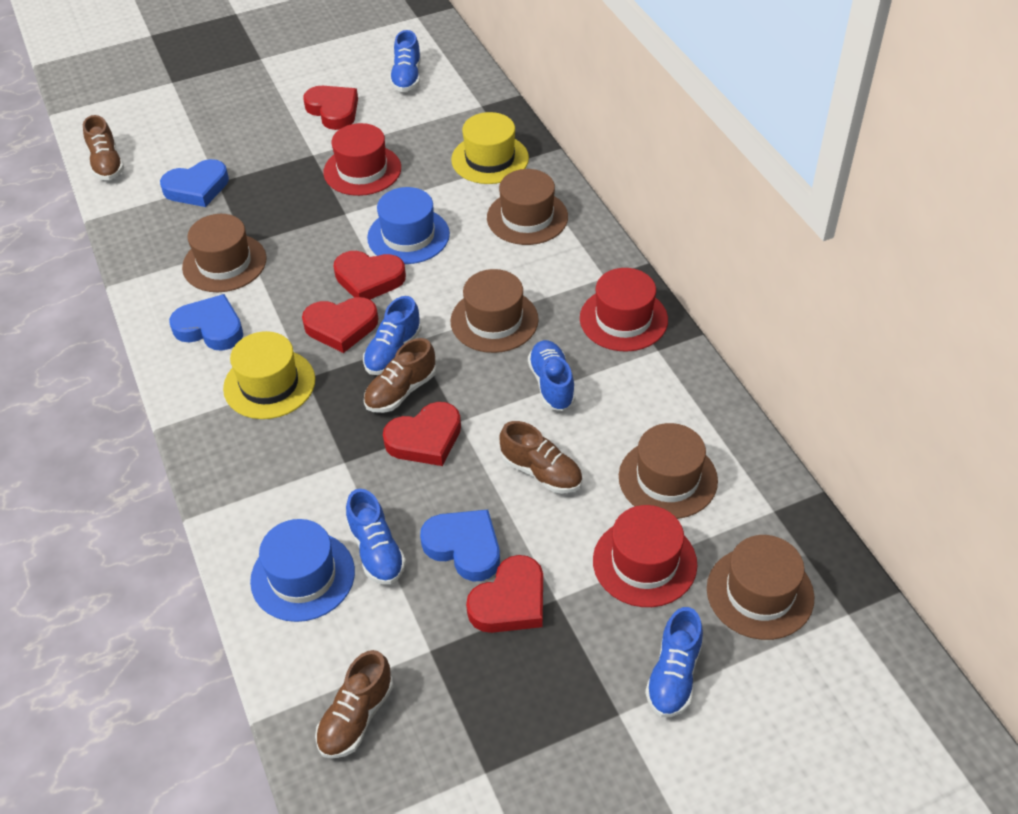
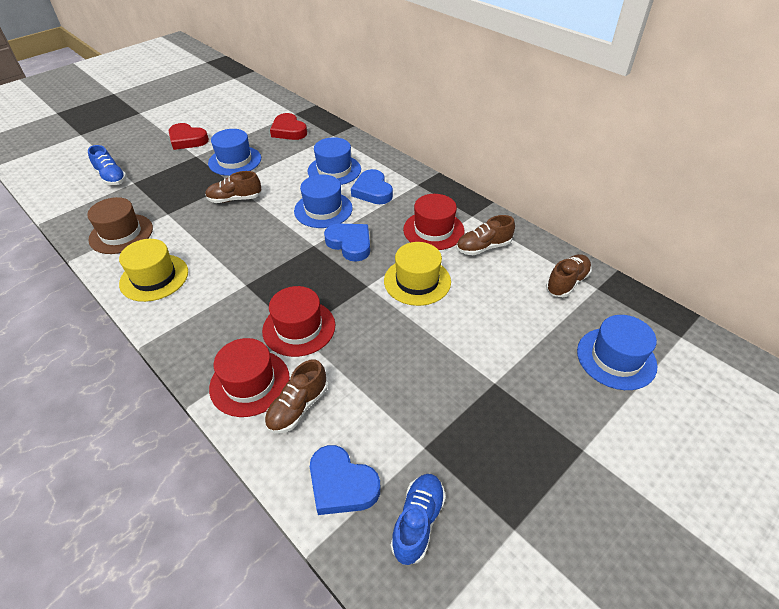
blue hat: [250,519,355,622] [367,187,450,264] = 2 -> [208,129,261,176] [294,174,353,228] [308,137,361,185] [577,315,657,390] = 4
blue shoe: [346,489,406,585] [363,296,422,375] [390,30,421,92] [528,340,576,411] [645,607,703,717] = 5 -> [88,145,127,185] [391,474,446,565] = 2
brown hat: [182,214,267,292] [450,269,539,353] [487,169,568,245] [619,423,718,519] [707,535,815,640] = 5 -> [87,197,153,254] = 1
red heart: [302,297,378,353] [303,86,358,130] [334,251,406,299] [383,402,461,466] [466,555,543,633] = 5 -> [168,123,209,150] [270,113,307,140] = 2

